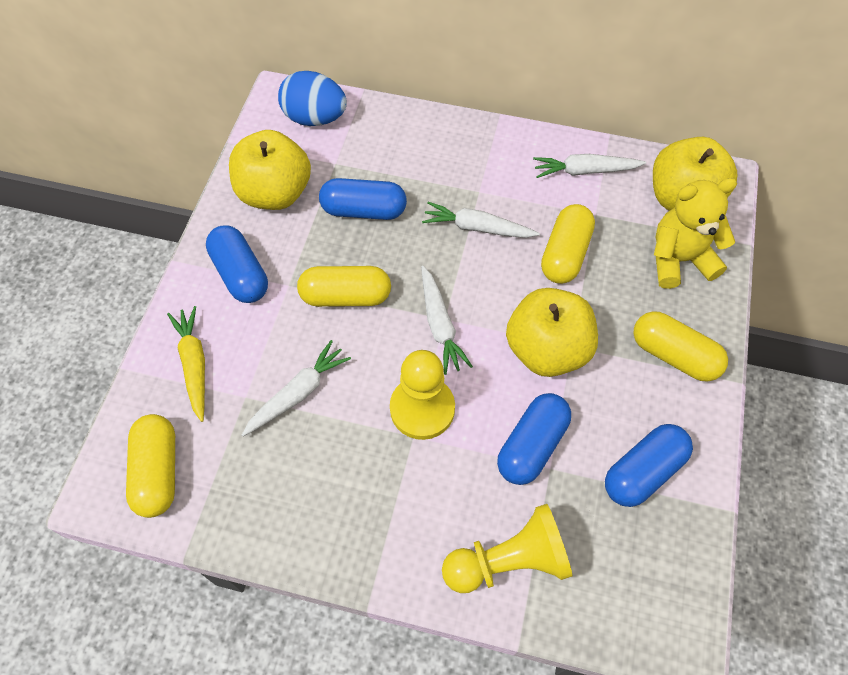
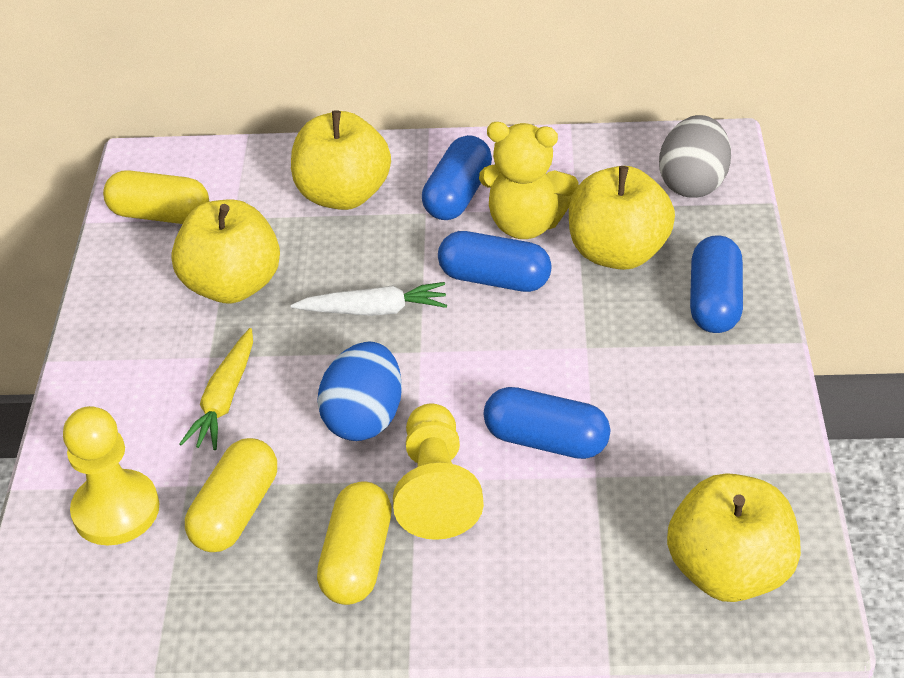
grey egg: none = 0 -> [659,115,731,198] = 1
white carrot: [242,340,351,437] [421,266,473,375] [422,202,540,238] [533,154,646,178] = 4 -> [291,282,447,316] = 1
yellow apple: [229,130,311,210] [506,288,598,377] [653,137,737,211] = 3 -> [171,200,280,303] [291,110,391,210] [569,166,675,270] [667,473,801,602] = 4
yellow capsule: [126,414,175,518] [297,266,391,307] [541,204,595,284] [634,311,728,382] = 4 -> [103,170,209,224] [185,438,277,552] [317,481,392,605] = 3

